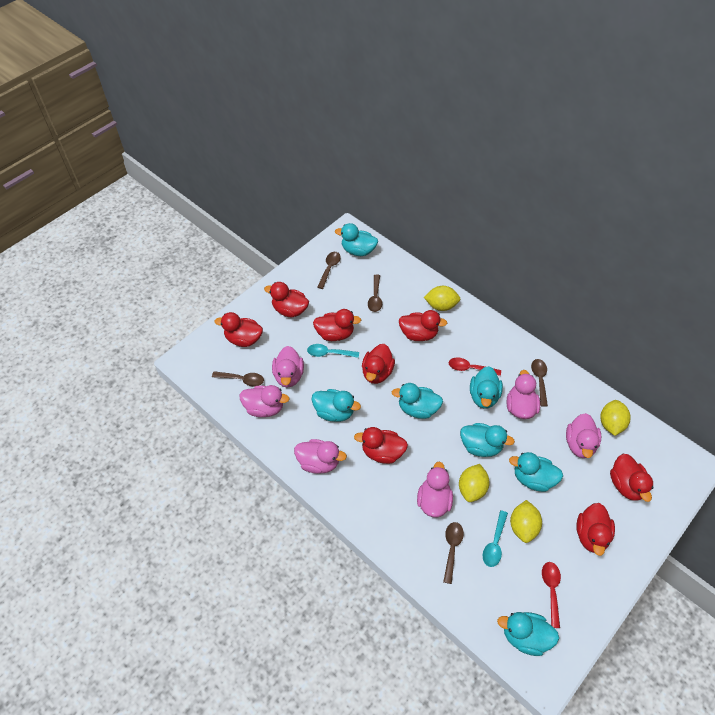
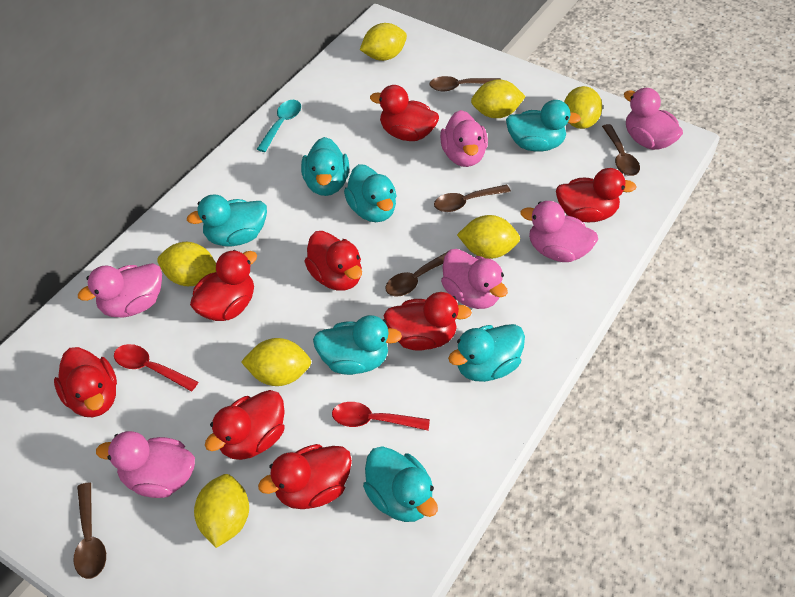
turquoise spoon: [307,344,359,358] [483,510,508,567] = 2 -> [257,100,301,152] = 1
yellow lemon: [424,286,460,311] [459,464,490,502] [510,500,542,543] [600,400,631,436] = 4 -> [157,242,216,286] [194,474,249,548] [241,338,311,386] [360,23,407,61] [457,215,520,259] [471,79,526,118] [564,86,602,129] = 7

